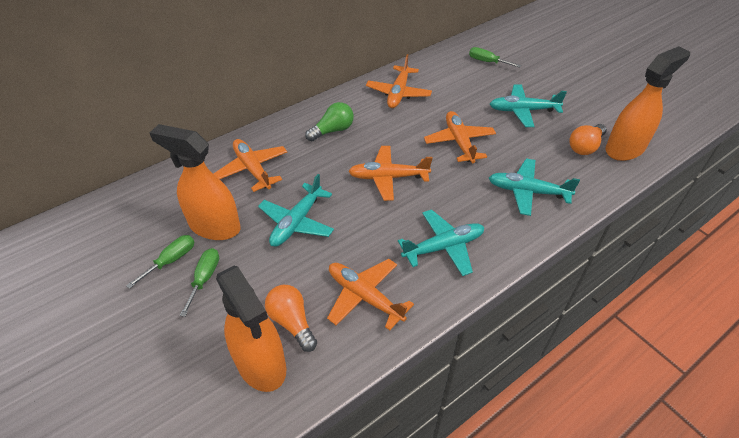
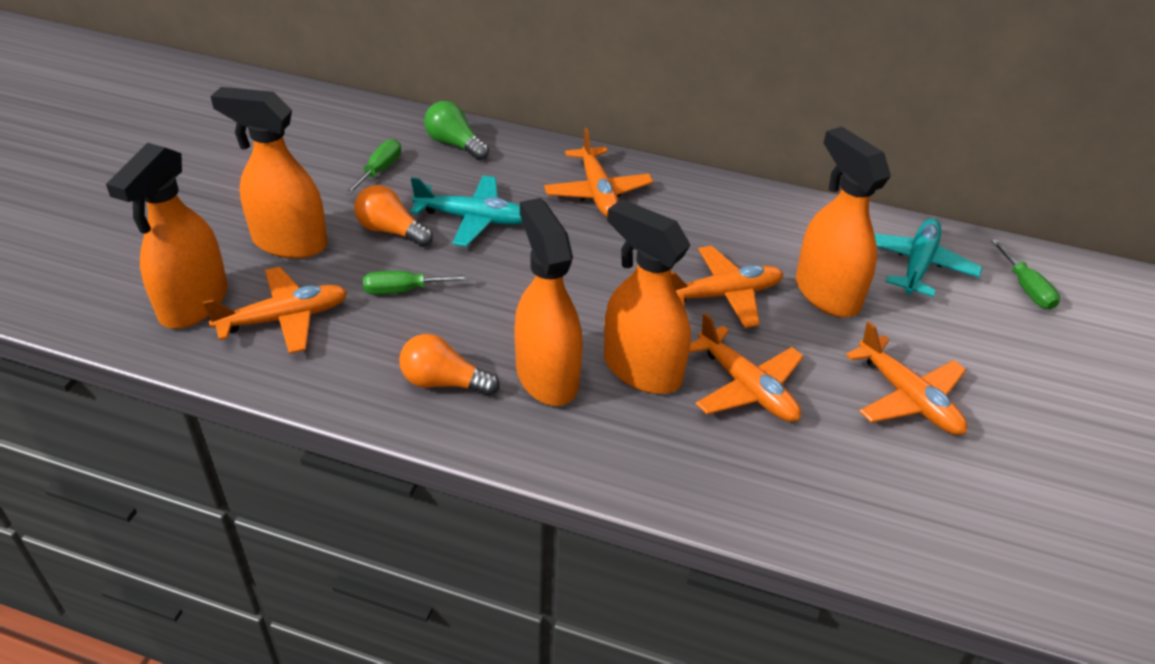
orange spray bottle: [150,124,241,240] [216,266,286,392] [605,46,690,161] = 3 -> [106,143,228,329] [210,87,328,259] [514,198,583,406] [604,199,691,394] [796,127,891,317] = 5
turquoise plane: [258,174,334,247] [398,209,484,276] [489,159,580,216] [490,84,567,127] = 4 -> [410,176,523,247] [874,218,982,297] = 2

